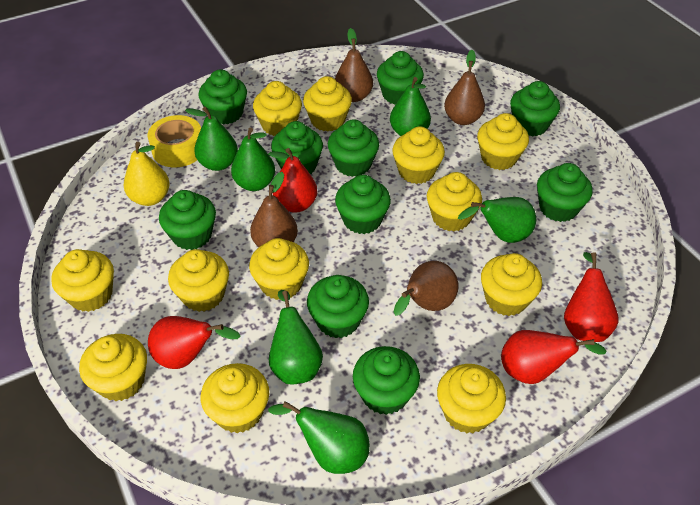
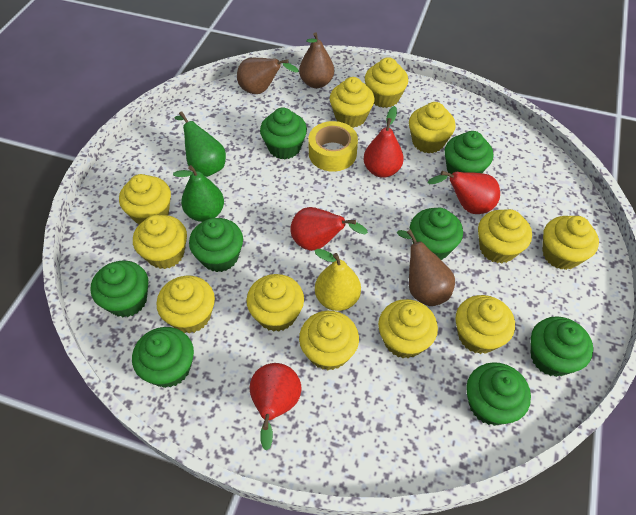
brown pear: [250,172,298,247] [335,28,373,102] [394,261,458,316] [444,50,485,125] = 4 -> [237,58,299,94] [299,32,334,88] [397,229,455,306] = 3
green cupcake: [159,190,216,250] [198,69,247,125] [271,121,323,174] [307,275,369,338] [328,119,379,177] [335,175,391,234] [353,346,420,415] [377,51,424,105] [510,81,560,137] [537,163,593,222] = 10 -> [90,261,148,317] [132,327,194,388] [189,218,243,272] [260,107,307,159] [410,208,463,260] [445,131,493,174] [466,362,531,426] [530,316,593,377] = 8
green pear: [185,107,238,171] [231,128,275,191] [268,401,370,474] [269,290,323,384] [390,77,431,136] [458,197,536,243] = 6 -> [173,165,224,222] [174,112,226,177] = 2

